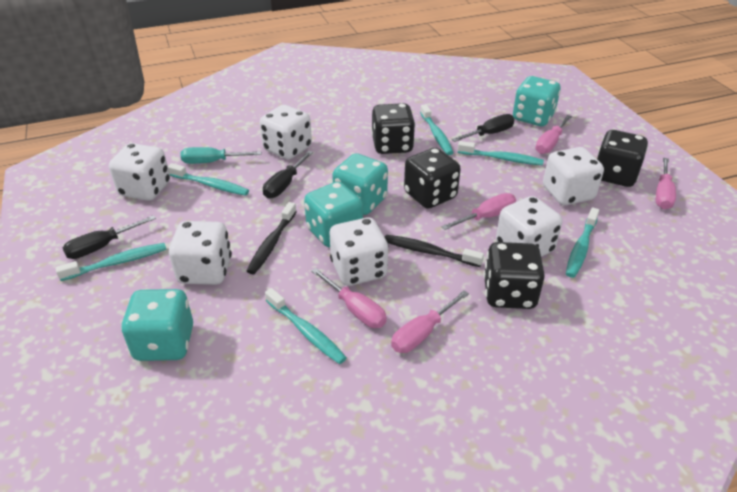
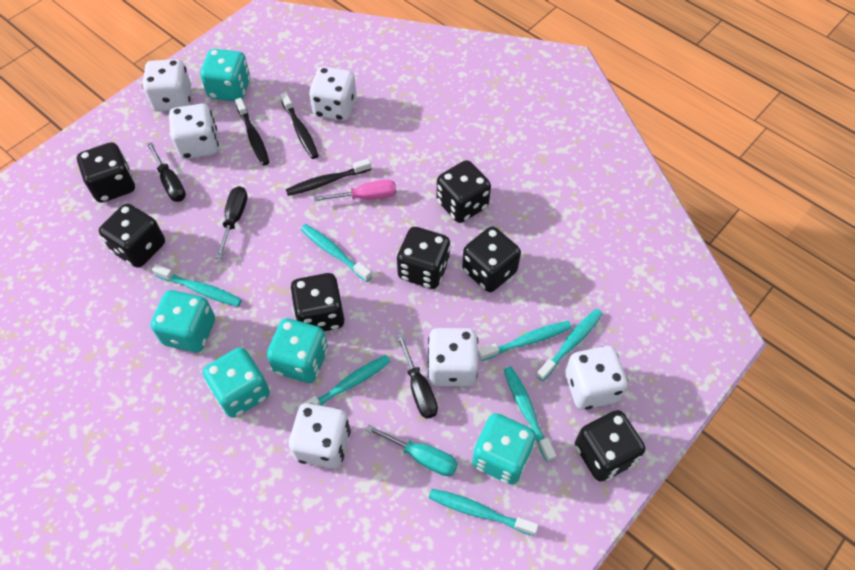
black dice: [371,103,415,154] [404,148,461,209] [483,242,545,309] [597,130,648,187] = 4 -> [77,142,135,203] [99,204,165,268] [290,273,345,331] [397,227,451,289] [437,160,491,223] [462,227,521,292] [575,410,645,482] = 7
black toothbrush: [247,202,297,275] [385,235,484,267] = 2 -> [235,98,270,166] [280,92,319,159] [286,159,371,196] = 3
pink screwdriver: [311,268,387,328] [391,290,469,353] [441,193,516,230] [535,115,572,154] [656,158,676,209] = 5 -> [314,180,397,201] = 1
turquoise dice: [121,289,193,361] [304,182,363,248] [332,153,388,215] [513,76,561,126] = 4 -> [151,290,215,352] [200,49,251,101] [203,347,270,418] [267,318,328,383] [472,413,536,484] = 5
turquoise toothbrush: [55,243,167,281] [168,163,249,196] [265,288,347,364] [420,104,454,155] [457,141,544,166] [566,207,599,278] = 6 -> [152,264,242,307] [298,355,391,407] [301,224,372,282] [429,489,538,536] [478,321,572,361] [504,367,556,462] [536,309,603,381] = 7

